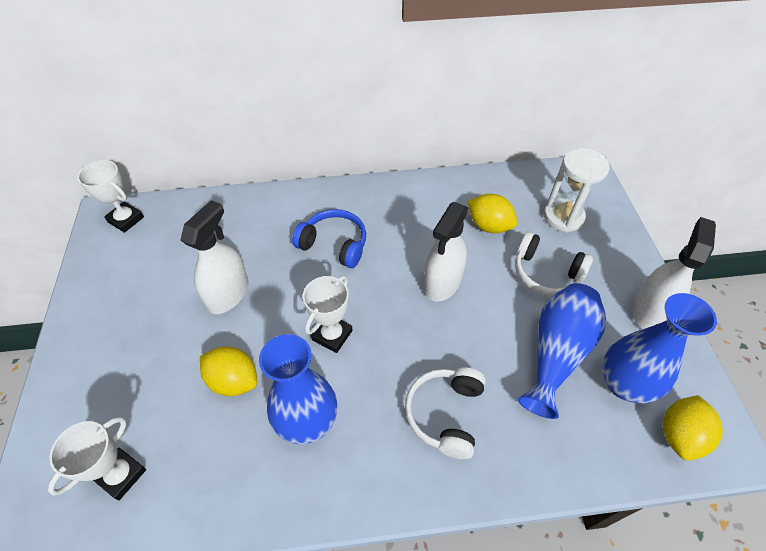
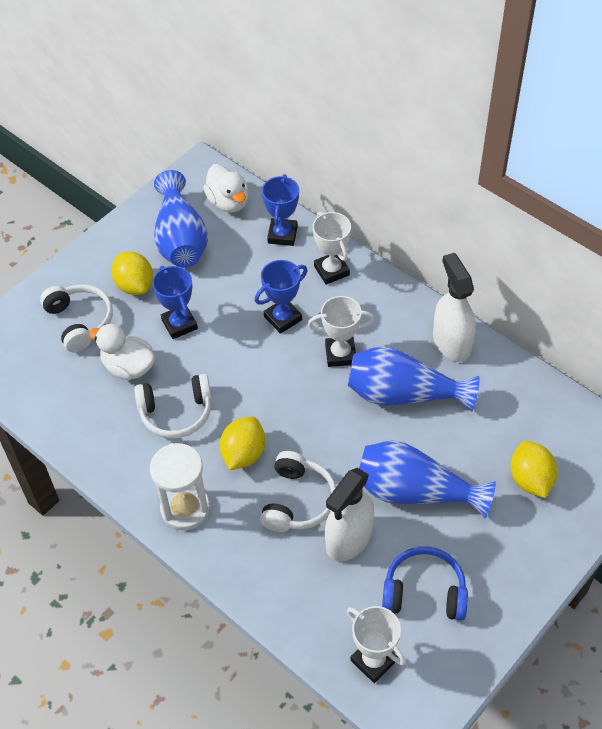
blue trophy: none = 0 -> [152,266,198,339] [255,260,307,334] [262,174,299,246] = 3
white duck: none = 0 -> [89,324,155,380] [203,164,248,213] = 2
white headphones: [405,367,486,459] [515,232,593,296] = 2 -> [40,284,113,352] [134,374,212,439] [260,451,336,532] = 3
white spray bottle: [180,200,249,314] [423,202,469,302] [632,217,716,329] = 3 -> [325,468,374,562] [433,253,475,362] = 2

